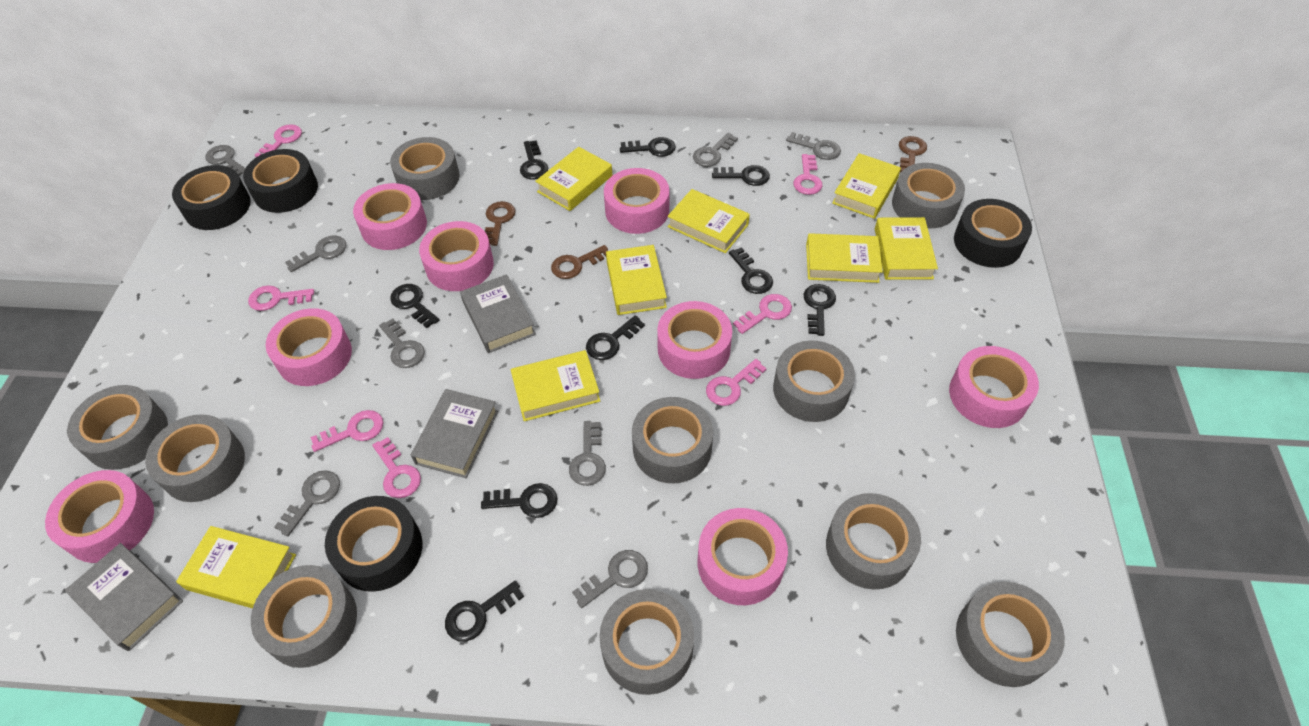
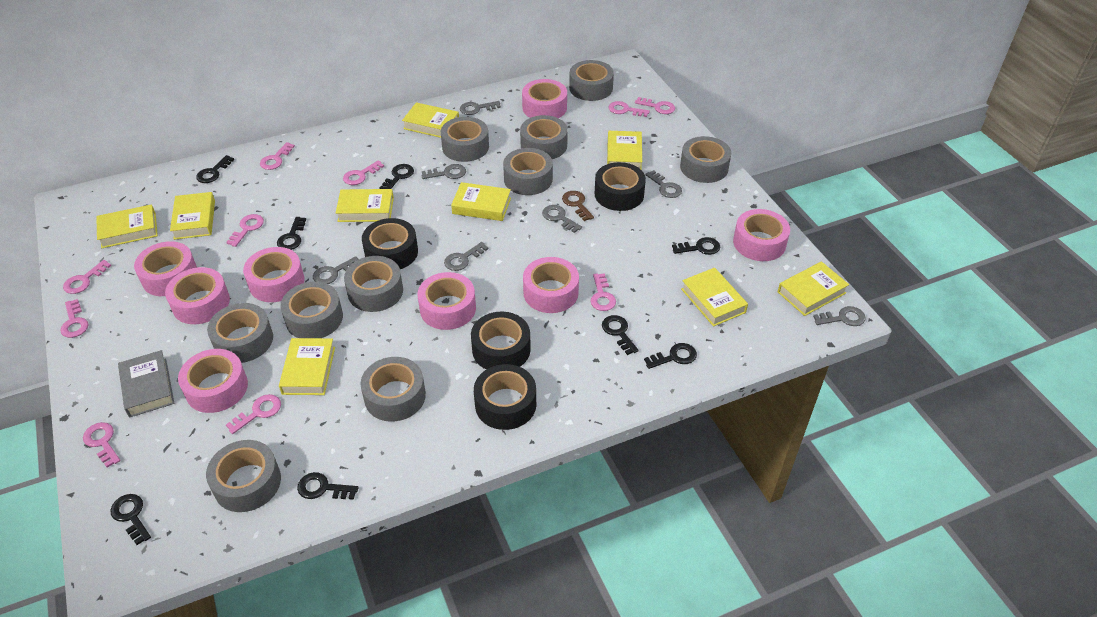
black key: [390,284,439,328] [445,580,524,642] [481,483,558,518] [520,140,548,180] [586,315,645,360] [620,137,676,157] [712,165,770,186] [729,247,773,294] [804,284,836,336] = 9 -> [110,494,151,545] [196,155,234,183] [277,217,306,250] [297,472,359,500] [380,164,414,189] [602,315,639,355] [644,343,697,369] [672,237,720,255] = 8
brown key: [485,201,516,246] [551,245,608,279] [899,136,927,172] = 3 -> [562,191,594,221] = 1
grey book: [65,543,183,651] [411,389,498,478] [460,274,536,353] = 3 -> [118,350,174,417] = 1
grey key: [205,145,245,176] [274,470,340,537] [285,236,346,272] [379,318,425,368] [569,421,606,486] [572,550,648,608] [693,133,738,167] [786,132,841,160] = 8 -> [313,256,358,284] [422,164,466,179] [444,242,488,271] [460,101,501,115] [542,205,582,233] [645,170,682,198] [813,306,866,326] = 7
pink key: [248,285,314,311] [255,124,302,157] [310,410,383,452] [372,437,421,498] [706,359,767,406] [733,294,792,334] [793,154,823,195] = 7 -> [60,299,88,338] [63,260,111,294] [83,422,121,468] [226,214,264,247] [226,394,281,434] [260,142,295,170] [343,160,384,185] [590,273,616,311] [609,101,650,117] [635,97,675,114] = 10
yellow book: [176,526,296,609] [511,350,600,421] [535,147,612,211] [606,245,667,315] [668,189,750,253] [806,233,883,283] [832,153,901,219] [875,217,938,280] = 8 -> [96,204,158,248] [170,192,215,240] [279,338,335,395] [336,189,394,222] [402,102,459,138] [451,182,511,221] [607,131,642,170] [681,268,748,327] [778,261,849,316] = 9

